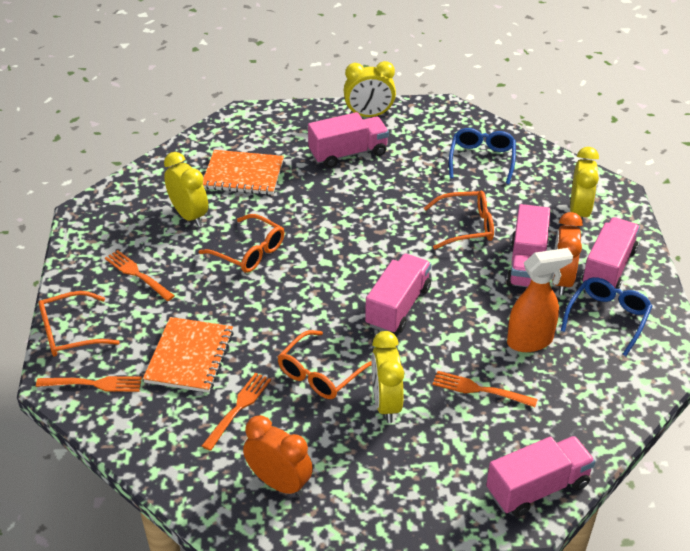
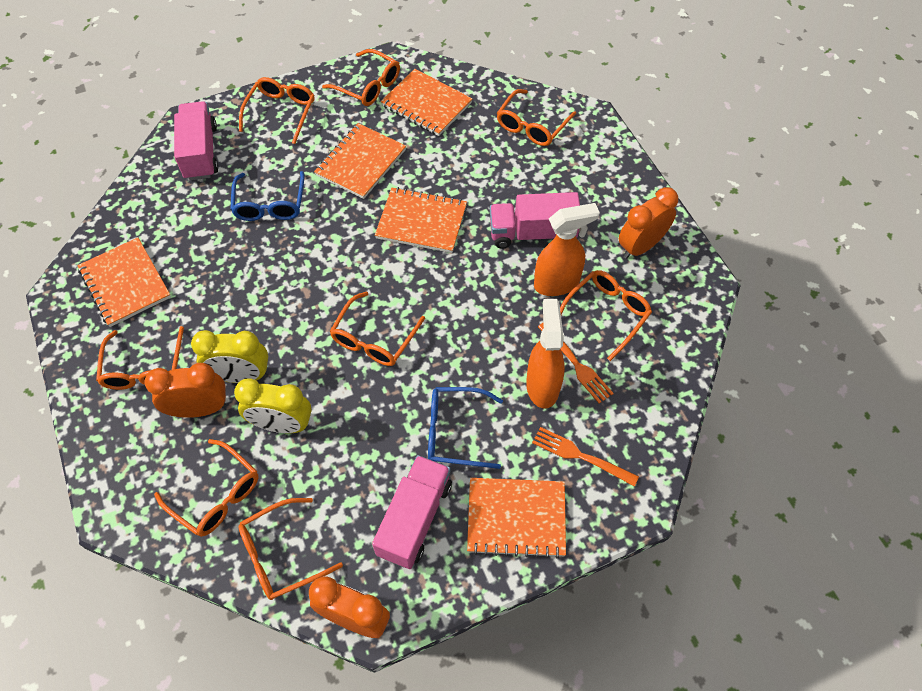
orange clock: [243,415,313,497] [552,212,583,295] = 2 -> [144,363,226,418] [309,576,390,638] [619,187,678,259] = 3
orange fork: [36,376,142,392] [105,250,175,301] [202,373,271,451] [432,371,538,407] = 4 -> [532,427,639,487] [538,323,614,404] = 2
orange glasses: [38,291,120,357] [199,214,284,273] [278,330,371,399] [424,191,494,249] = 4 -> [96,326,184,390] [154,439,258,537] [238,498,343,600] [239,77,315,144] [322,49,400,106] [330,291,425,366] [497,89,576,146] [560,270,652,361] = 8
orange notebook: [143,317,234,393] [203,150,284,195] = 2 -> [78,237,171,327] [314,123,406,199] [375,187,467,253] [381,69,472,136] [467,478,566,559] = 5
orange spray bottle: [507,248,573,352] = 1 -> [526,299,565,409] [534,203,600,296] = 2
pink truck: [308,112,389,168] [365,254,431,333] [486,436,595,517] [506,204,550,287] [582,217,640,289] = 5 -> [174,101,218,180] [372,455,452,569] [490,192,580,249] = 3
yellow clock: [164,152,208,227] [344,61,396,117] [371,331,404,423] [570,147,599,219] = 4 -> [191,330,268,383] [234,378,312,433] = 2

